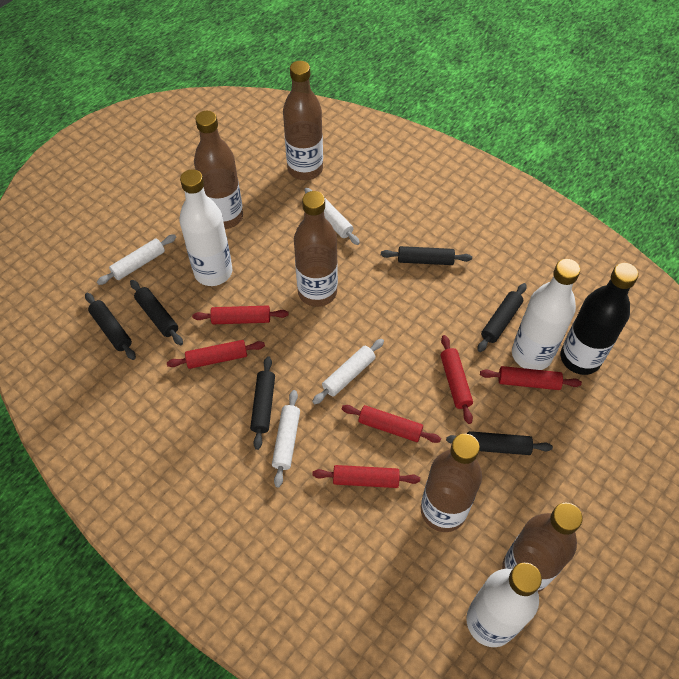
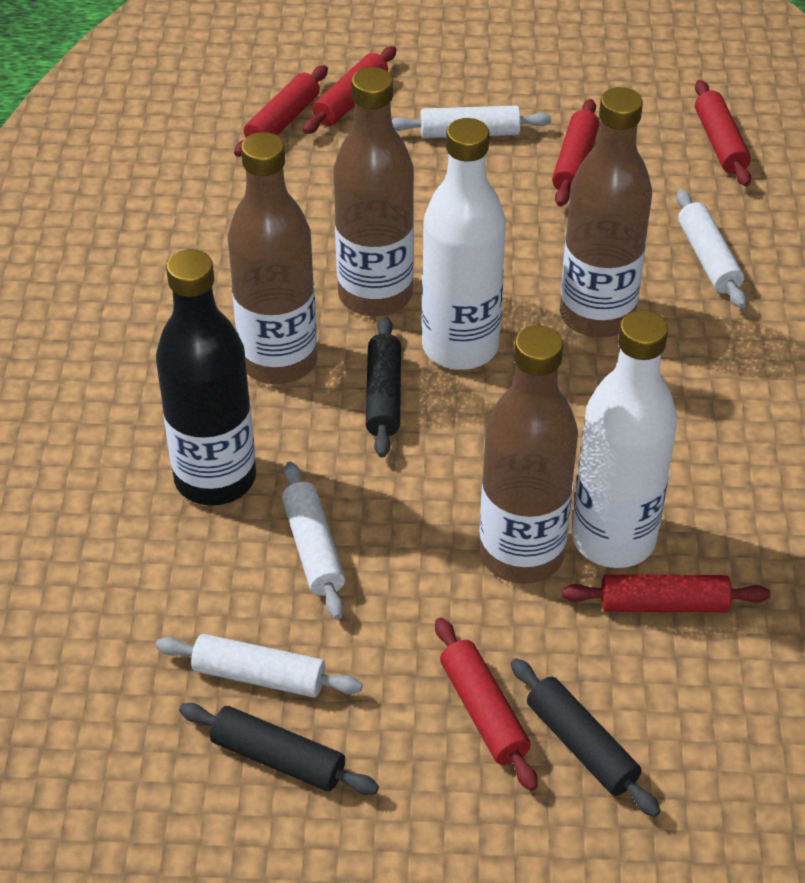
black rolling pin: [85,293,136,360] [130,280,183,345] [250,356,275,450] [381,246,472,265] [446,431,553,455] [477,283,527,352] = 6 -> [179,703,379,795] [366,316,401,458] [511,658,660,817] = 3
brown bottle: [194,111,243,229] [283,61,323,180] [294,191,338,307] [421,434,482,532] [502,502,583,592] = 5 -> [228,132,317,384] [334,67,414,316] [479,326,578,584] [560,87,652,338] = 4
white bottle: [179,169,232,286] [467,562,542,647] [512,259,580,370] = 3 -> [421,118,506,370] [572,310,677,568] = 2

